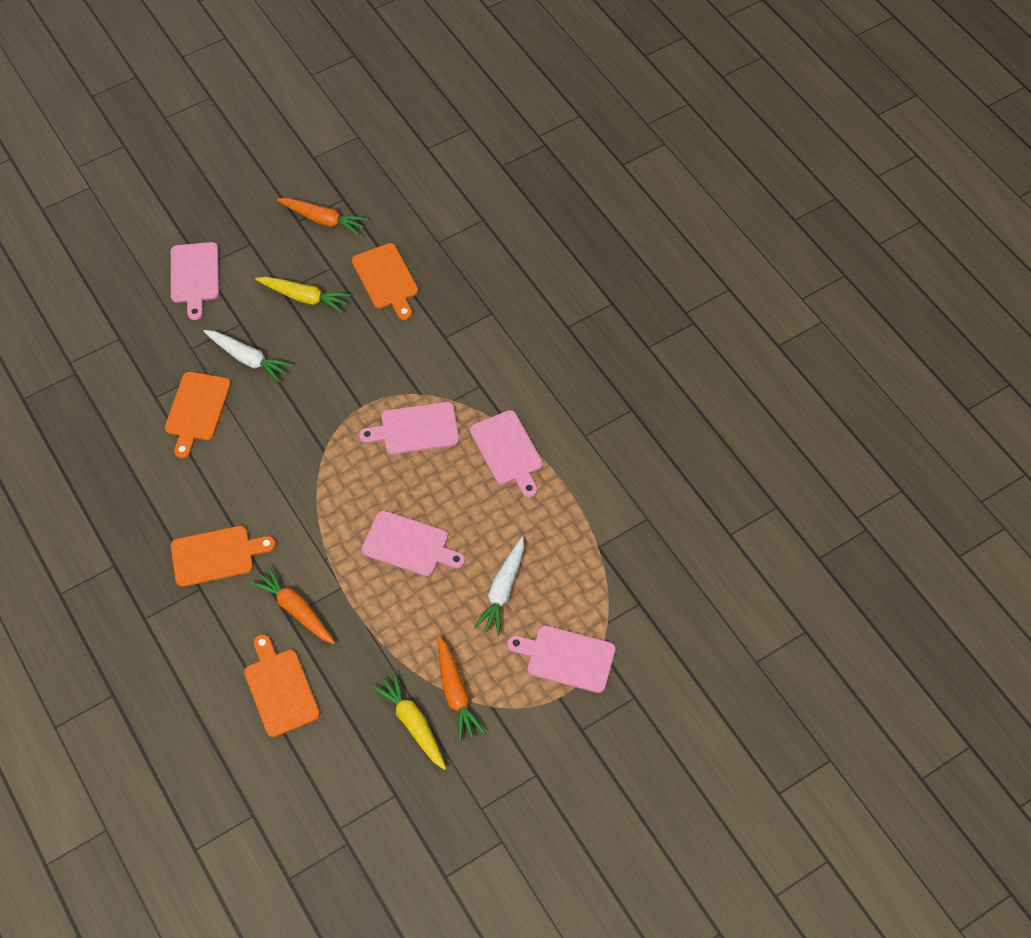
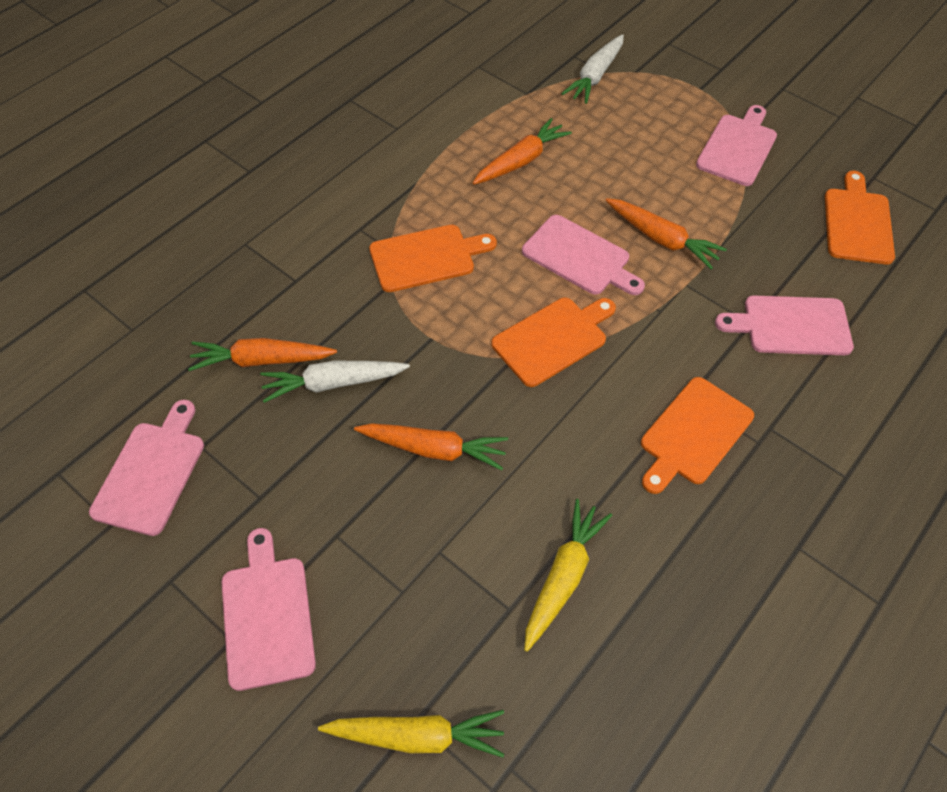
orange carrot: [249,565,335,644] [277,198,368,236] [438,636,486,742] = 3 -> [188,338,337,371] [354,423,508,470] [473,118,572,185] [605,198,727,269] = 4

